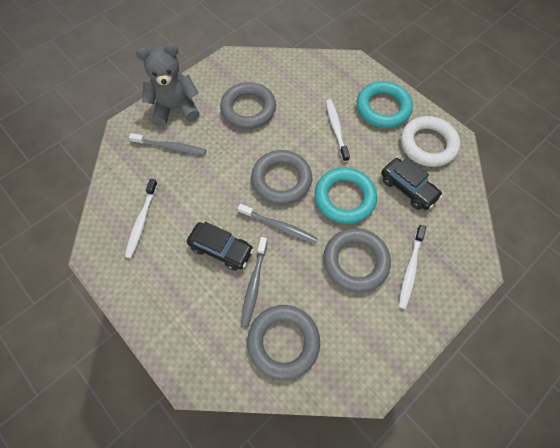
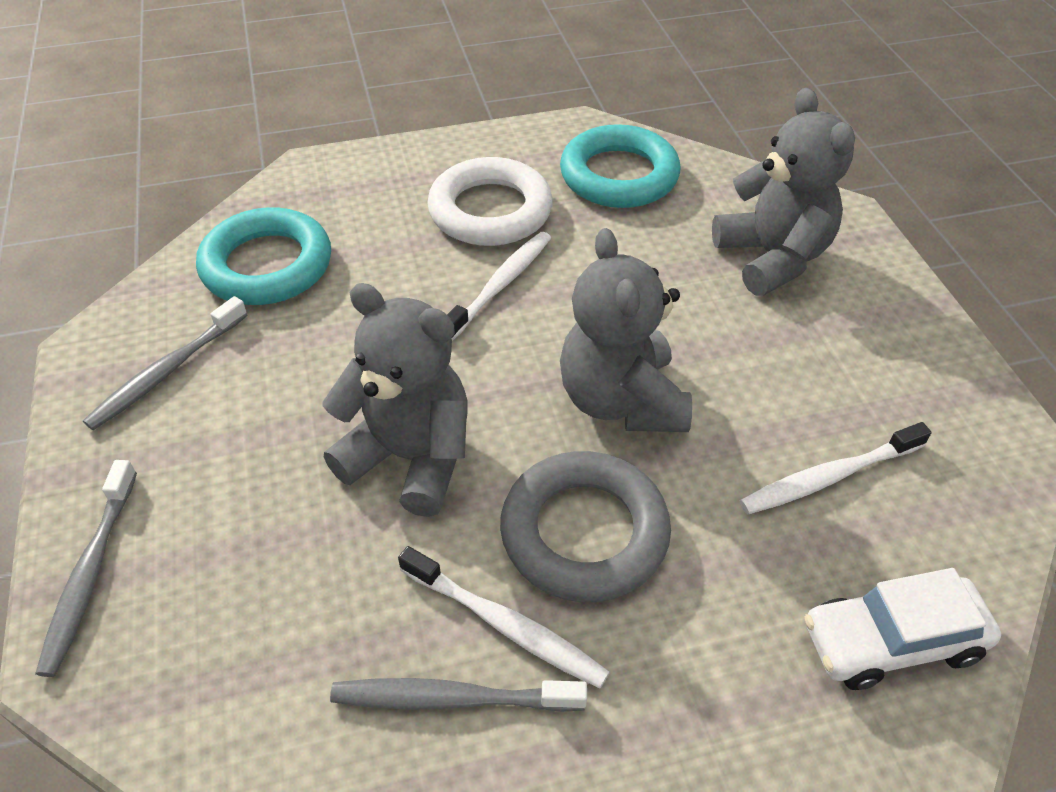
black car: [187,222,254,271] [381,158,443,210] = 2 -> none = 0
grey ring: [220,82,276,129] [247,305,320,380] [251,150,312,205] [323,228,391,292] = 4 -> [500,451,671,602] = 1
grey teddy bear: [136,43,200,127] = 1 -> [322,283,468,517] [560,228,692,432] [712,88,855,296] = 3
white car: none = 0 -> [804,568,1001,690] = 1

